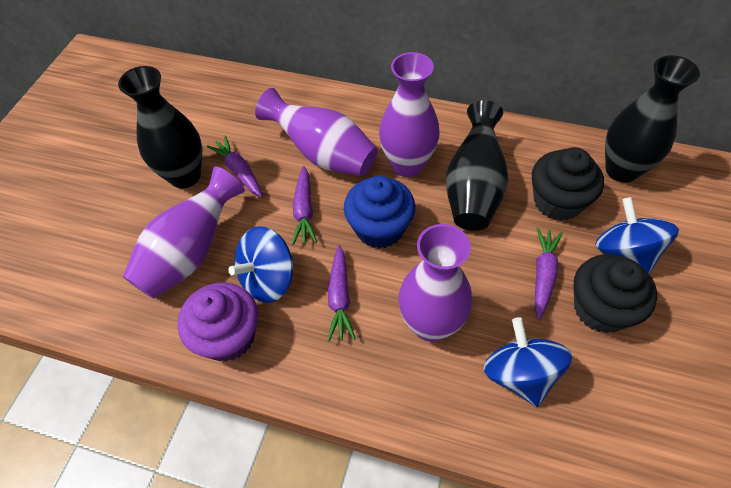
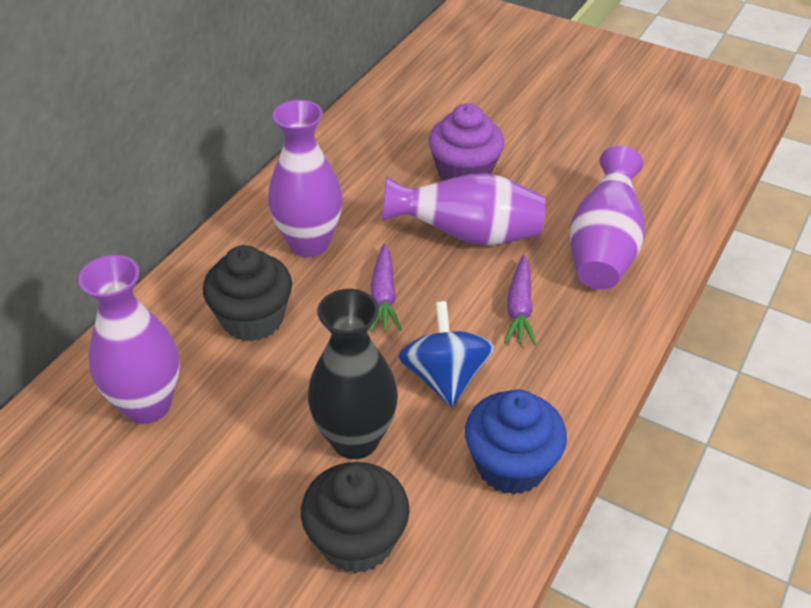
black vase: [118,66,202,188] [446,100,508,231] [605,55,700,183] = 3 -> [308,289,398,459] = 1
blue spinning top: [229,226,294,303] [484,317,572,407] [595,197,679,274] = 3 -> [398,301,494,407] = 1
purple carrot: [206,136,263,198] [292,166,317,245] [327,245,356,341] [534,228,563,321] = 4 -> [370,243,402,331] [504,255,537,345] = 2

